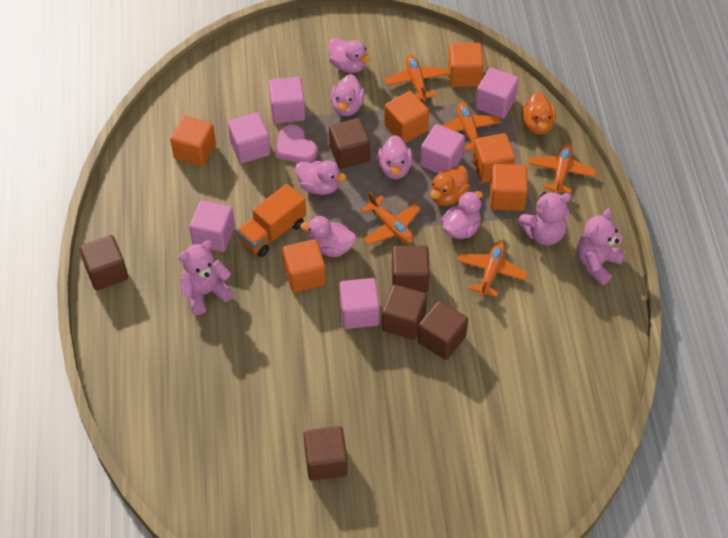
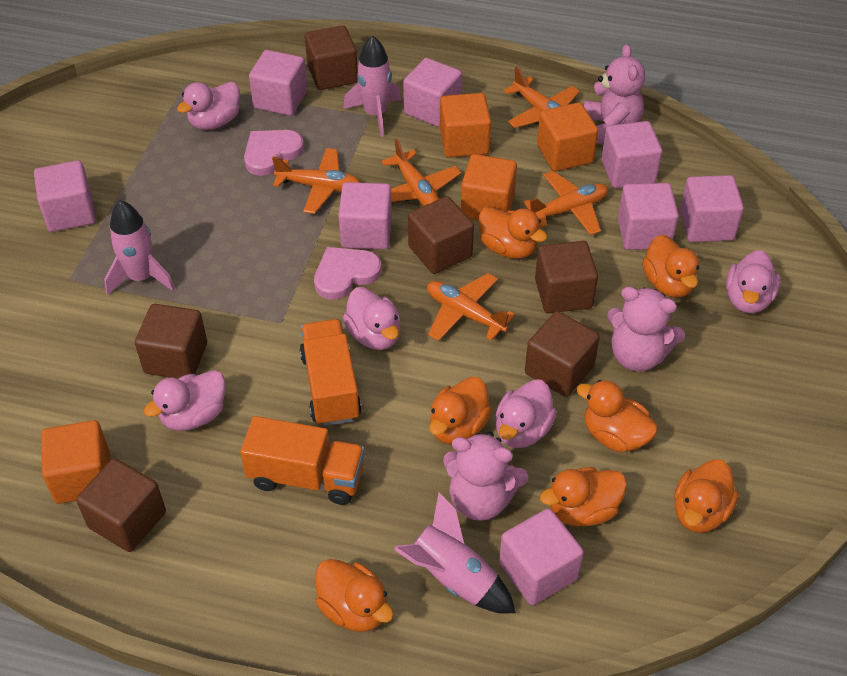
orange cube: [170,116,216,167] [282,239,326,292] [384,91,429,143] [448,43,484,87] [472,133,515,183] [490,164,528,211] = 6 -> [41,420,110,504] [440,93,491,158] [461,154,517,220] [537,102,598,171] = 4
orange duck: [430,165,470,206] [522,92,556,135] = 2 -> [315,559,394,632] [429,377,492,444] [479,206,547,259] [540,467,627,526] [576,380,658,452] [642,235,699,297] [674,459,739,533] = 7
orange truck: [237,184,306,257] = 1 -> [240,416,365,505] [299,319,362,426] = 2
pink cube: [189,200,235,252] [228,112,271,164] [268,77,306,124] [339,278,380,329] [420,124,465,174] [475,67,519,119] = 6 -> [34,160,96,232] [249,50,307,116] [338,182,392,249] [403,58,462,127] [499,509,584,605] [601,121,662,188] [618,183,679,250] [680,175,744,242] = 8
pink duck: [295,160,346,195] [300,216,356,257] [328,38,370,73] [331,74,365,116] [378,135,413,179] [441,191,483,239] = 6 -> [144,370,226,431] [177,82,240,130] [343,287,400,350] [496,379,557,448] [726,250,781,313] = 5
pink heart: [275,125,317,163] = 1 -> [244,130,304,176] [314,247,381,300] = 2
pink rocket: none = 0 -> [104,200,175,296] [343,35,402,137] [394,493,516,613] = 3

